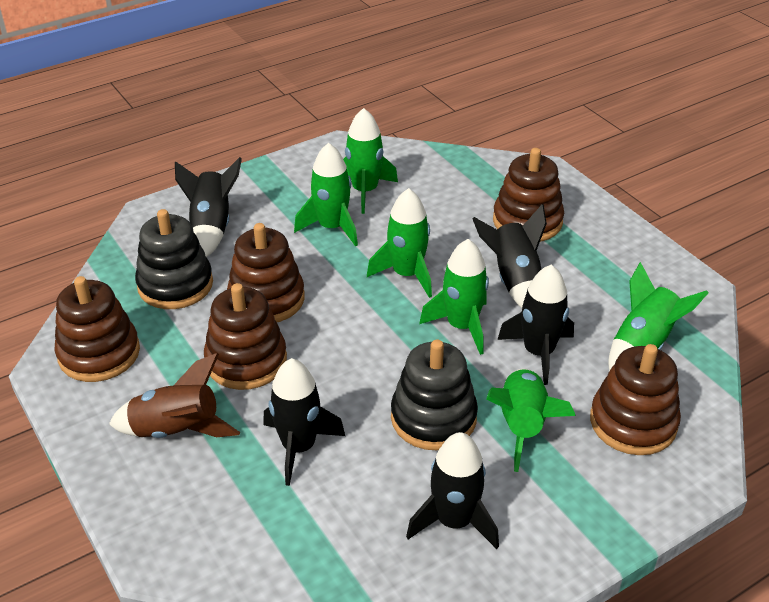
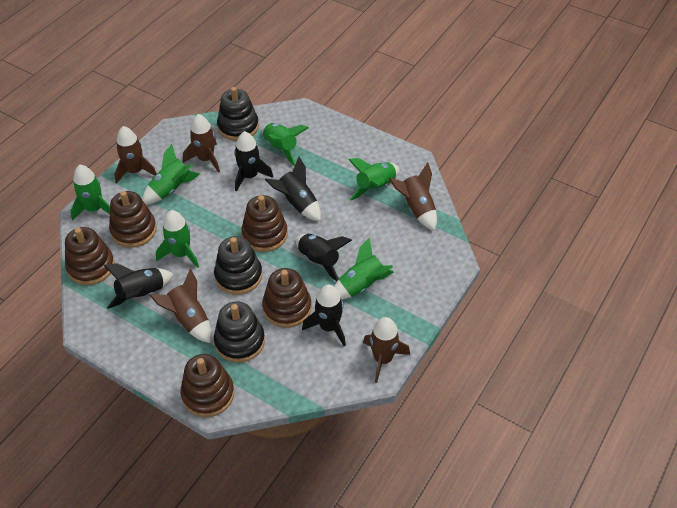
black stacking toy: [135,209,213,309] [391,340,478,450] = 2 -> [214,236,262,295] [214,301,265,363] [217,87,259,141] = 3
brown rocket: [109,353,240,438] = 1 -> [114,126,157,184] [149,269,211,343] [183,114,220,173] [363,317,410,383] [389,162,437,231] = 5

